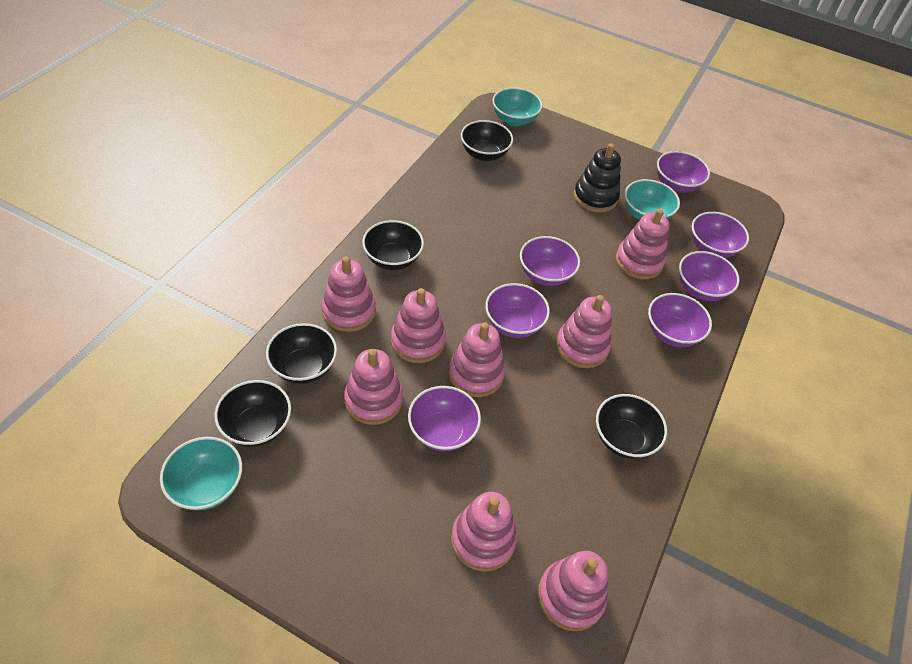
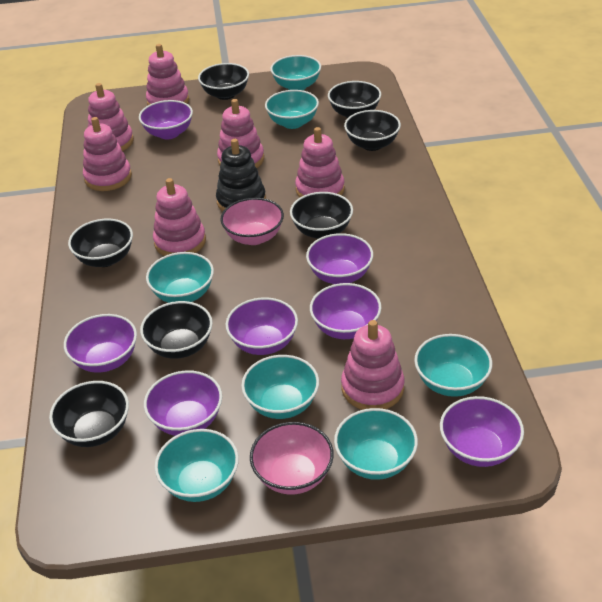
black bowl: [215,380,291,447] [266,323,337,384] [362,220,424,270] [461,120,513,161] [596,394,667,459] = 5 -> [49,381,129,447] [68,219,133,267] [140,301,213,359] [198,63,249,100] [290,192,353,239] [328,81,381,118] [344,110,401,151] = 7
pink bowl: none = 0 -> [220,198,284,245] [250,422,334,495] = 2
pink stacking toy: [322,257,376,332] [344,349,403,425] [391,288,446,363] [449,322,505,397] [451,492,517,572] [538,551,608,631] [556,295,612,368] [616,209,669,279] = 8 -> [83,117,132,191] [88,83,134,151] [146,44,189,105] [153,178,206,256] [217,99,264,168] [295,127,345,198] [341,320,404,410] = 7
turquoise bowl: [160,437,242,510] [492,87,542,126] [625,179,680,220] = 3 -> [146,252,214,303] [155,429,239,502] [241,355,319,419] [265,90,319,129] [270,55,321,90] [334,408,418,480] [414,334,492,397] = 7

